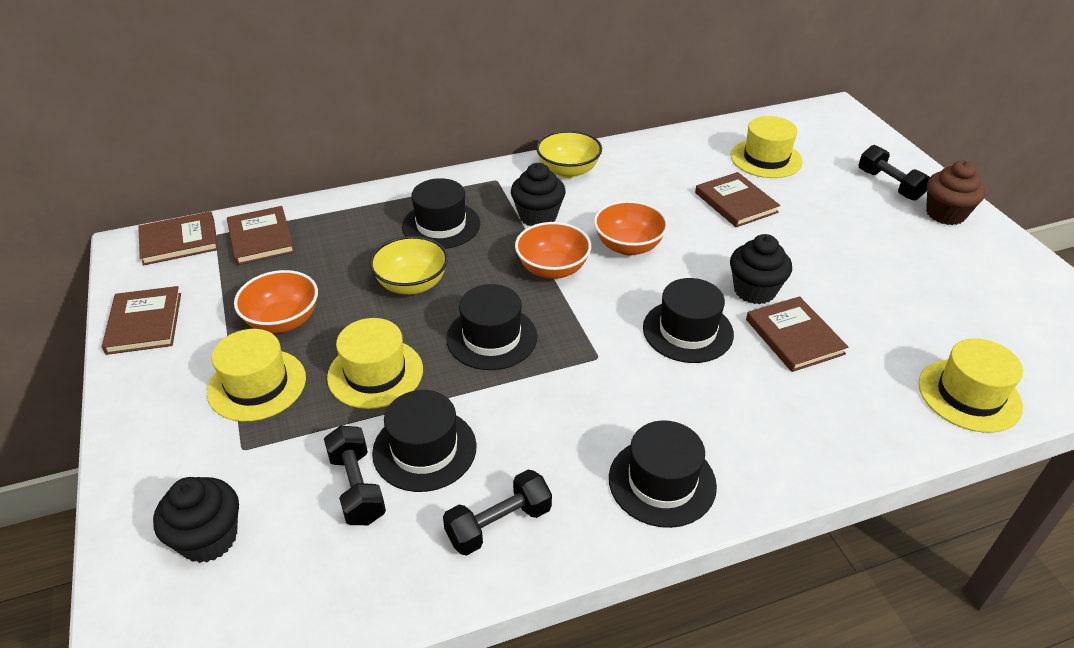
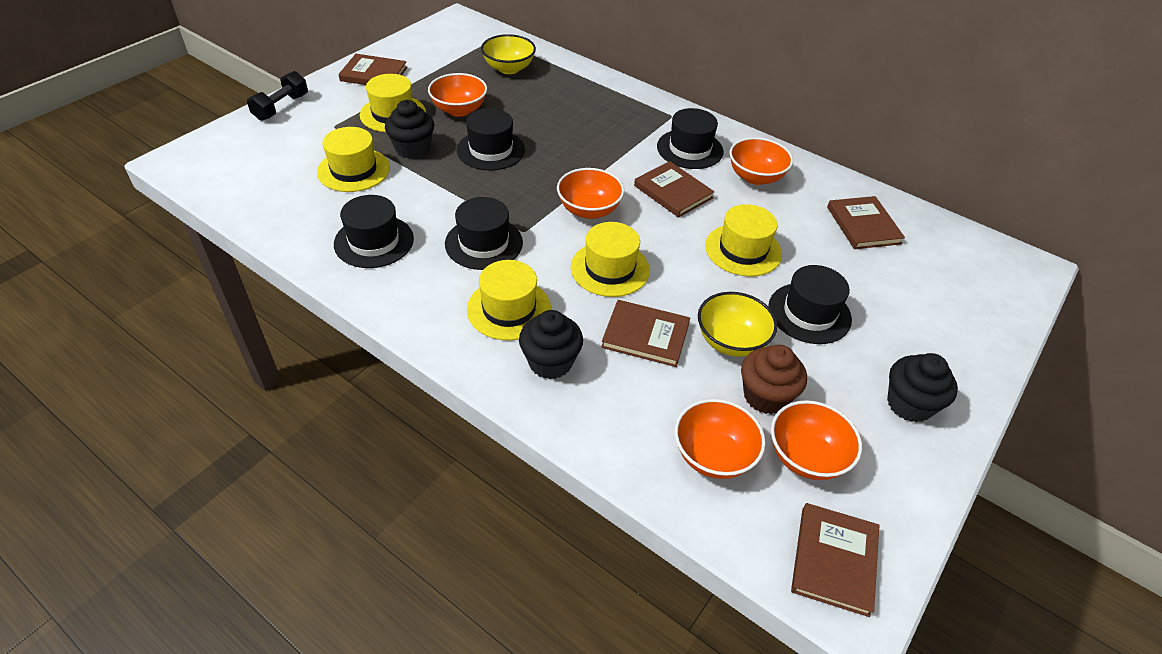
black dumbbell: [324,425,386,525] [443,470,552,556] [859,145,930,201] = 3 -> [247,71,308,121] = 1
orange bowl: [234,270,318,333] [515,222,591,279] [594,201,668,255] = 3 -> [428,73,487,117] [557,168,624,219] [675,399,766,479] [730,137,793,185] [771,400,862,480] = 5
yellow hat: [207,329,306,421] [327,318,423,409] [731,116,803,178] [919,338,1023,433] = 4 -> [317,127,390,192] [360,74,426,132] [467,260,551,341] [571,222,650,297] [705,204,782,276] = 5

